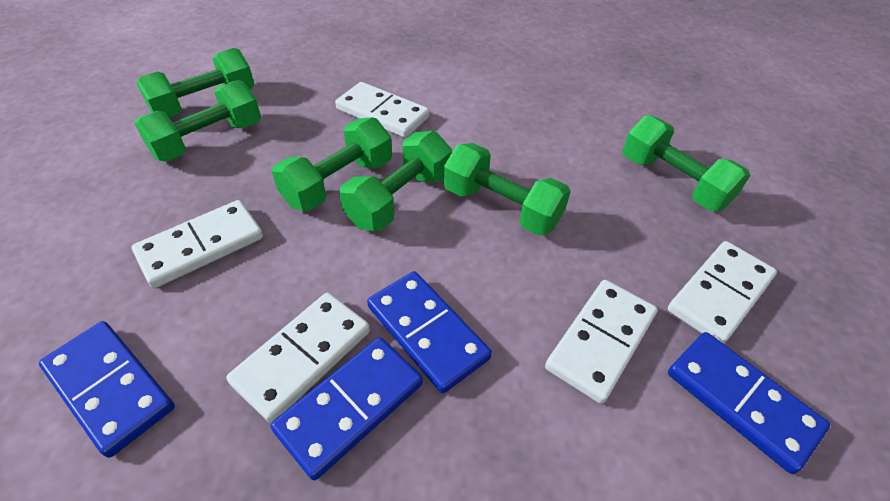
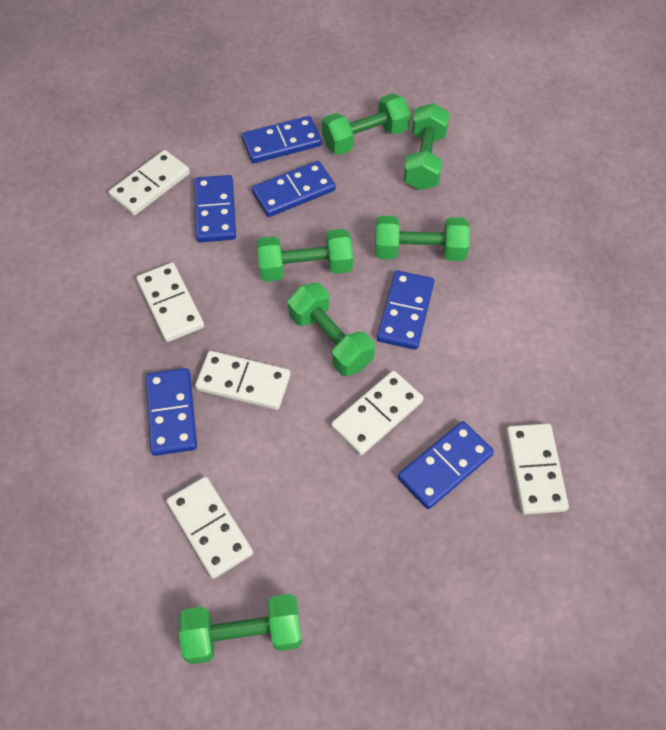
blue domino: [39,321,175,458] [271,337,423,480] [367,271,492,393] [668,332,830,474] = 4 -> [146,368,197,456] [194,175,236,242] [242,116,322,163] [252,161,336,217] [377,271,434,350] [398,421,494,509] = 6
white domino: [132,200,263,288] [226,293,370,423] [335,82,429,138] [545,280,657,404] [668,241,777,344] = 5 -> [109,150,190,216] [136,263,204,342] [166,477,253,579] [195,351,291,410] [331,371,424,455] [506,423,569,515] = 6

